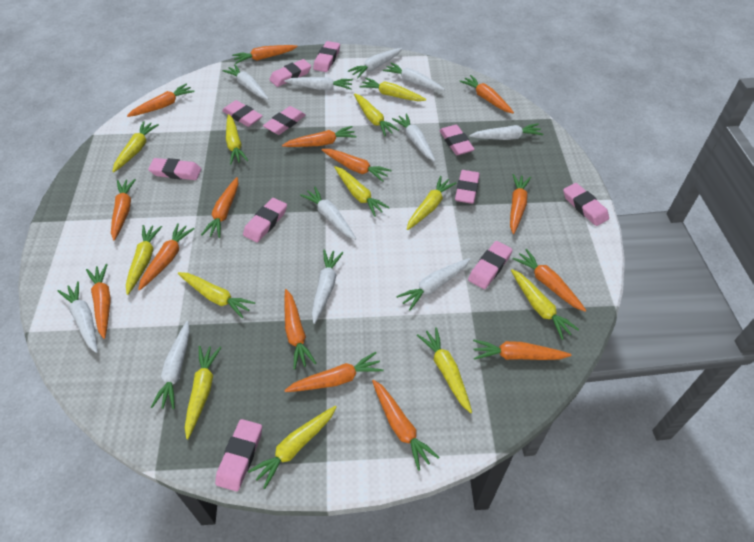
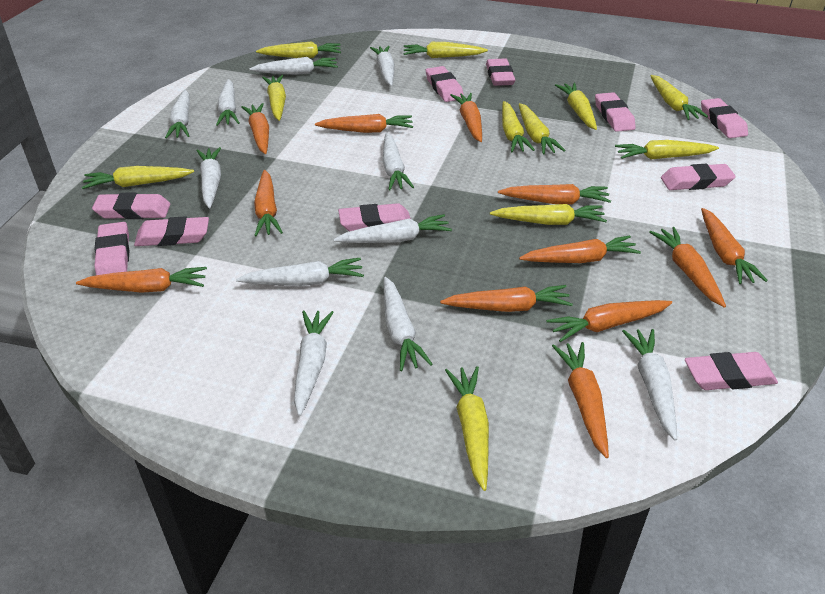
orange carrot: [86,264,111,339] [111,179,136,241] [127,84,194,117] [138,223,195,290] [201,177,238,238] [232,45,298,64] [282,126,357,147] [284,289,316,370] [284,352,384,392] [321,149,392,182] [372,380,439,471] [459,75,514,113] [473,339,572,360] [510,174,531,234] [512,249,586,312] = 15 -> [76,267,207,293] [241,103,269,154] [254,170,283,236] [315,114,413,133] [440,285,573,312] [451,93,482,142] [498,184,611,204] [519,235,641,263] [546,300,672,342] [552,342,609,458] [649,227,726,308] [701,208,768,284] = 12
pink eraser: [148,158,201,180] [215,419,262,491] [222,100,262,127] [243,198,287,243] [263,106,305,135] [269,59,311,87] [313,41,340,72] [439,125,475,155] [455,170,480,204] [468,241,512,289] [563,183,609,226] = 11 -> [92,193,170,219] [94,222,129,275] [134,216,209,246] [338,203,411,232] [426,66,464,102] [486,59,515,86] [595,92,636,132] [661,164,736,190] [685,352,778,390] [701,98,748,138] = 10
yellow carrot: [112,121,159,173] [126,225,162,295] [178,272,255,319] [185,346,221,439] [226,114,248,164] [248,406,337,489] [334,166,390,217] [354,93,399,136] [359,78,426,101] [407,176,457,230] [417,327,472,413] [511,269,579,340] = 12 -> [82,166,194,189] [256,41,341,58] [262,75,286,121] [404,42,488,58] [445,366,489,491] [490,204,607,225] [502,101,535,152] [519,103,566,155] [555,83,597,130] [615,140,719,160] [650,75,708,120] = 11

